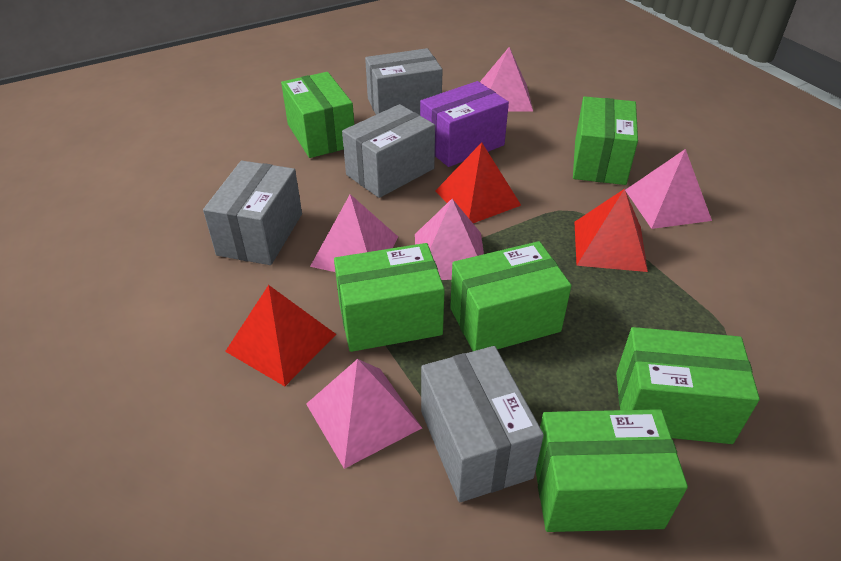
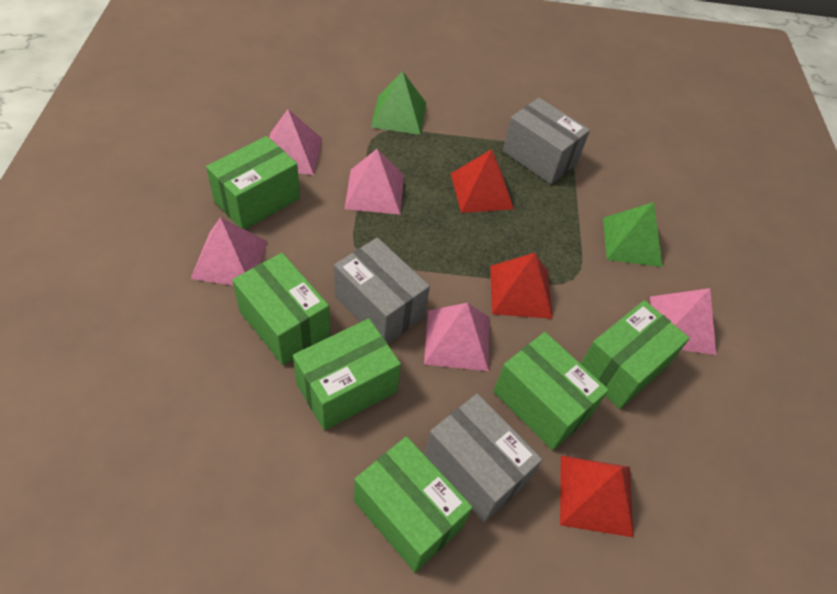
green pyramid: none = 0 -> [371,71,426,135] [603,202,663,267] = 2
grey box: [203,161,302,265] [342,104,435,198] [365,48,442,115] [421,346,544,502] = 4 -> [334,238,430,343] [424,393,542,522] [503,98,590,184] = 3
purple box: [420,81,509,167] = 1 -> none = 0

